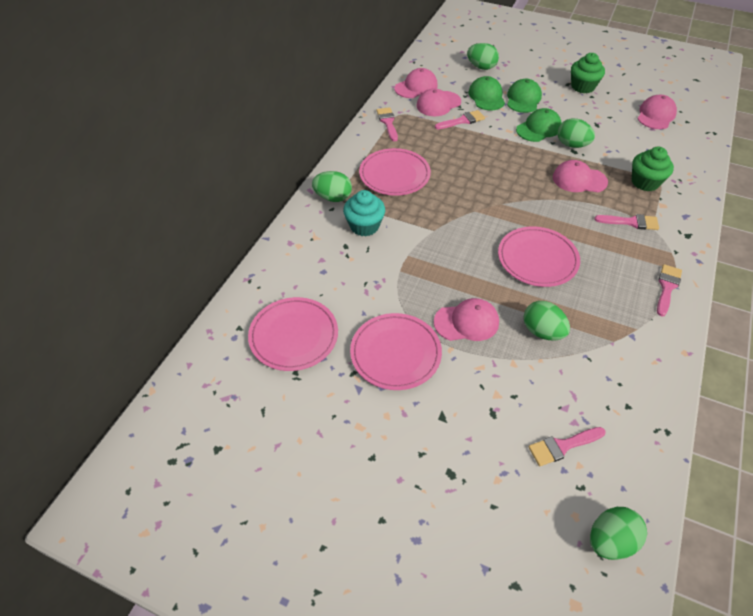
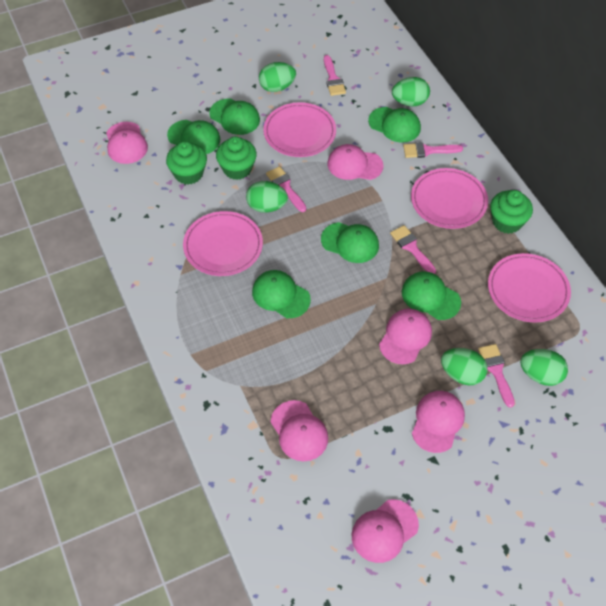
green cap: [468,76,505,110] [507,79,542,113] [516,108,562,142] = 3 -> [167,120,220,154] [209,99,260,135] [252,270,311,318] [321,222,379,263] [368,107,421,143] [402,271,461,320] = 6
green cupcake: [571,53,605,93] [632,147,674,191] = 2 -> [166,141,207,185] [216,136,257,180] [490,190,533,234] = 3
pink cap: [395,68,438,98] [416,88,461,116] [434,298,499,341] [553,160,608,192] [638,95,677,129] = 5 -> [106,122,148,164] [271,400,328,461] [328,144,383,180] [352,499,419,563] [379,309,432,364] [412,391,465,453] = 6
turquoise cupcake: [343,190,385,237] = 1 -> none = 0

